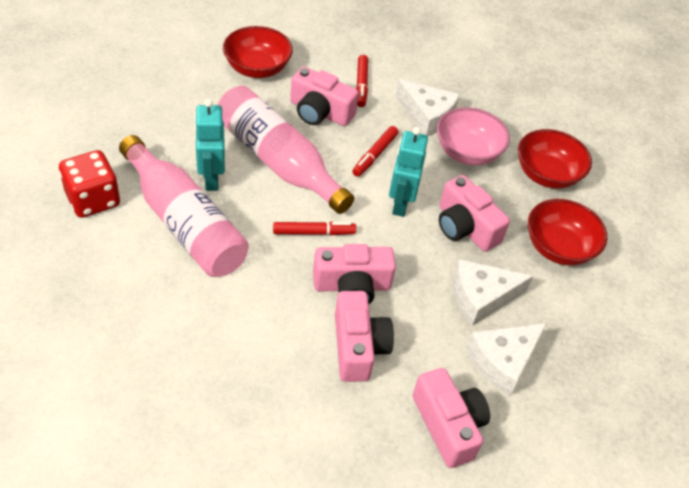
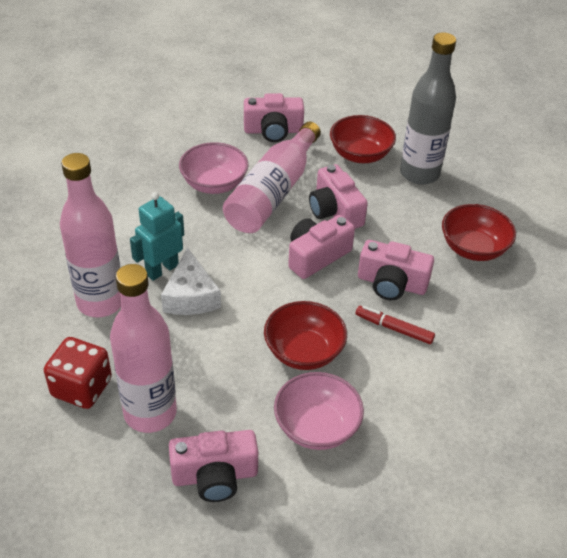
grey bottle: none = 0 -> [400,32,456,185] = 1
pink bottle: [119,135,249,277] [218,86,354,214] = 2 -> [60,153,121,317] [110,264,177,433] [223,121,321,233] = 3
pink bowl: [437,107,510,165] = 1 -> [179,142,249,194] [274,372,364,450] = 2
red marker: [273,222,356,235] [352,126,398,177] [356,55,368,107] = 3 -> [356,306,435,344] = 1
turquoise robot: [194,99,225,191] [389,127,428,217] = 2 -> [130,192,184,281] = 1
white cheese: [395,79,460,136] [453,259,533,326] [467,323,547,396] = 3 -> [161,247,221,315] = 1

